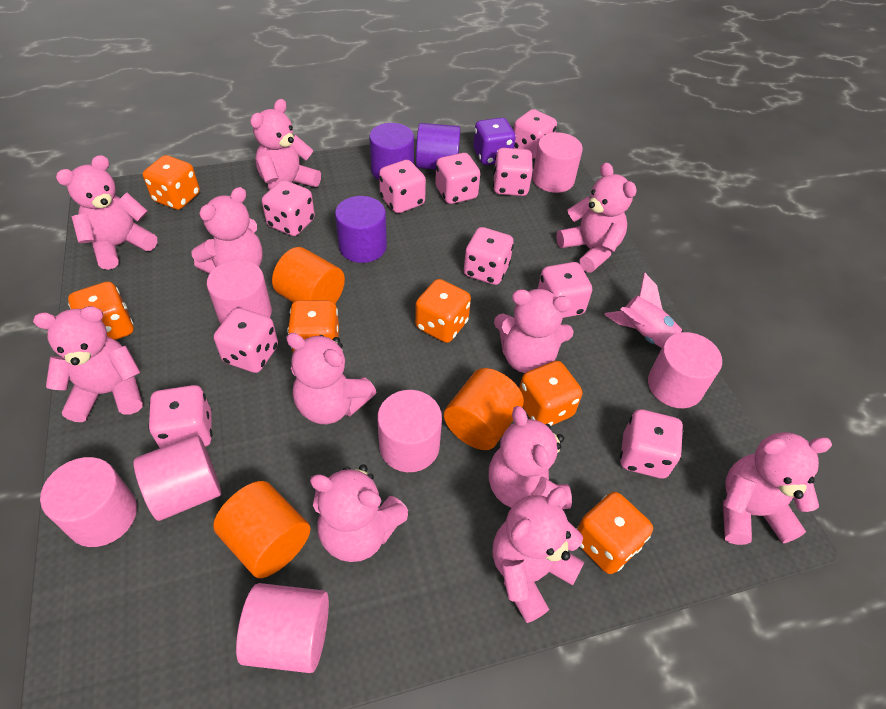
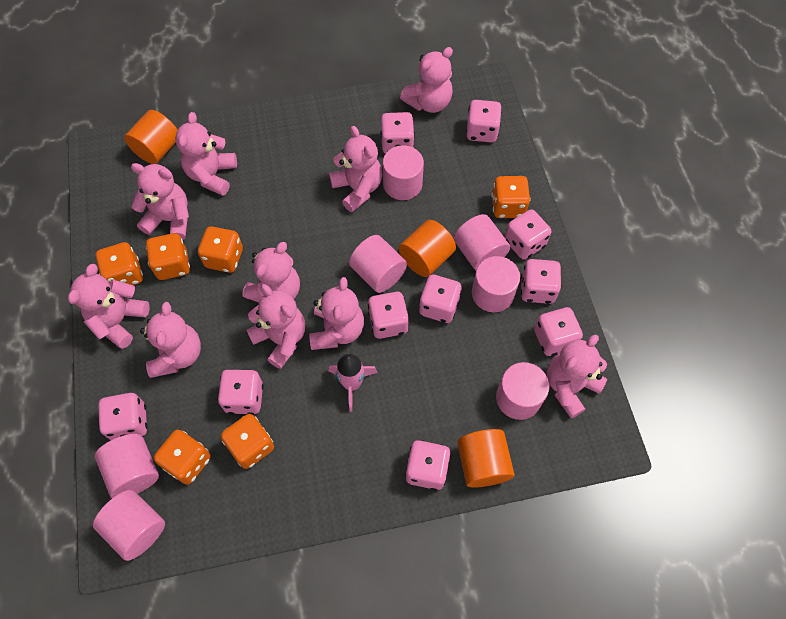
pink teddy bear: [33,306,143,422] [56,155,157,270] [192,187,263,274] [250,99,321,190] [286,333,377,424] [310,464,408,562] [489,406,572,509] [493,487,584,623] [494,289,574,373] [556,163,637,273] [723,432,832,545] = 11 -> [68,264,150,349] [131,163,189,240] [140,302,201,378] [175,112,237,196] [242,242,300,303] [247,284,305,369] [309,277,364,350] [329,126,382,212] [400,47,453,113] [547,335,607,419] = 10
purple cylinder: [335,196,387,263] [369,123,414,180] [416,123,461,170] = 3 -> none = 0
purple dice: [473,117,516,165] = 1 -> none = 0

